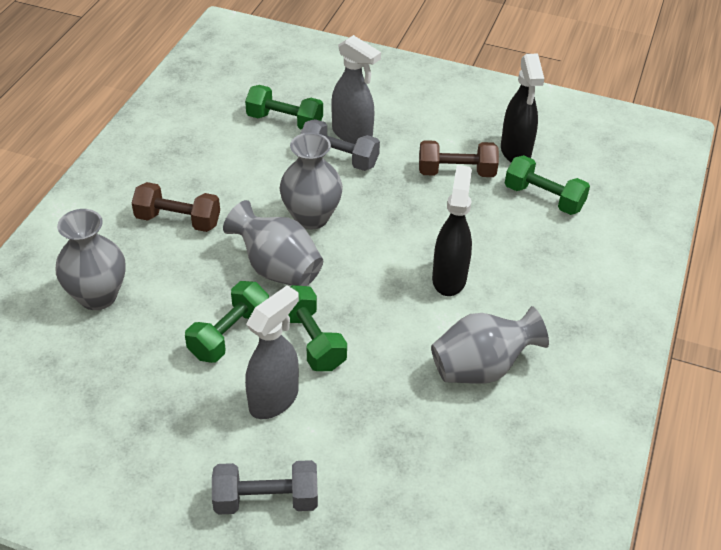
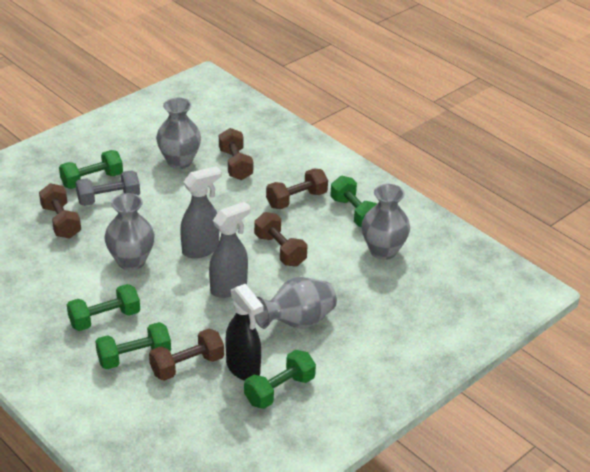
black spray bottle: [432,165,472,296] [501,54,544,162] = 2 -> [225,284,263,381] = 1
brown dumbbell: [132,182,220,232] [419,140,499,177] = 2 -> [39,183,81,239] [149,329,224,381] [219,128,253,180] [254,212,308,267] [266,169,328,209] = 5
green dumbbell: [185,281,269,363] [245,85,323,130] [288,285,347,371] [505,155,590,215] = 4 -> [59,150,123,189] [67,284,140,331] [95,322,171,369] [244,350,316,409] [330,176,377,227] = 5
grey dumbbell: [212,460,318,515] [300,119,380,171] = 2 -> [75,170,140,206] = 1

